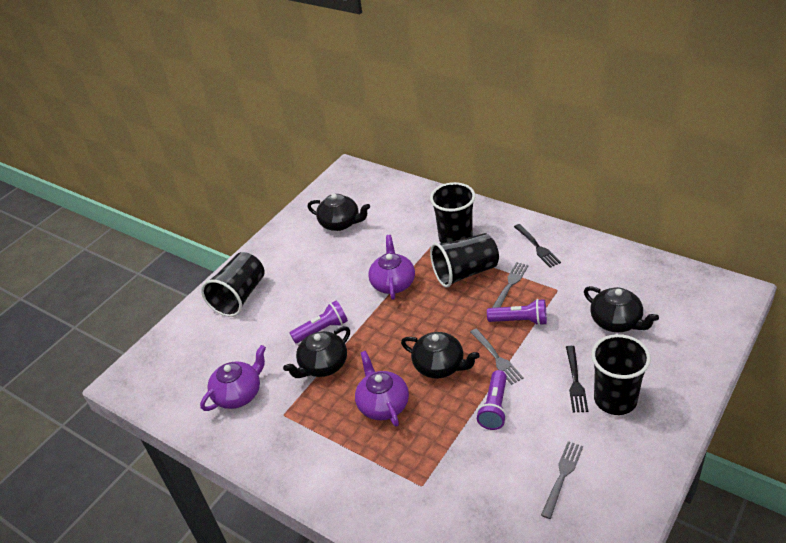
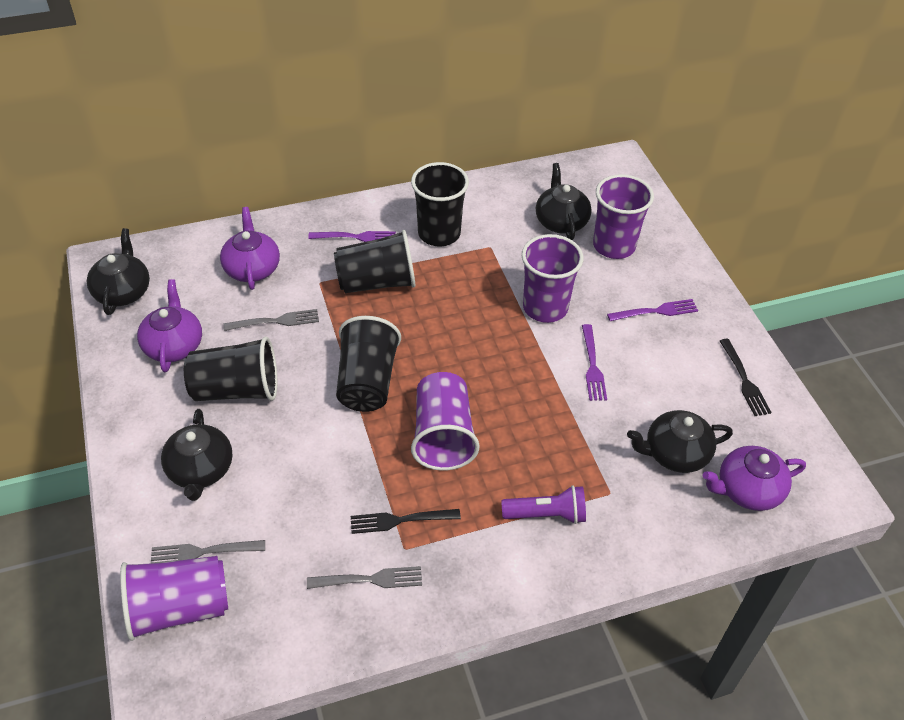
purple cup: none = 0 -> [120,556,228,641] [411,372,479,471] [522,234,583,323] [593,174,654,259] = 4
purple flashlight: [290,301,348,343] [477,370,507,430] [487,299,547,326] = 3 -> [501,486,586,524] = 1
purple fork: none = 0 -> [308,231,396,242] [582,324,607,401] [607,299,698,321] = 3

